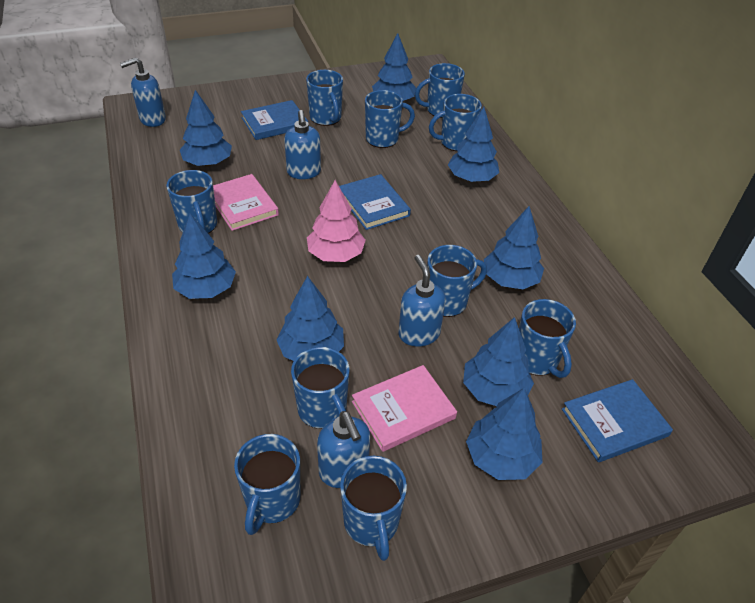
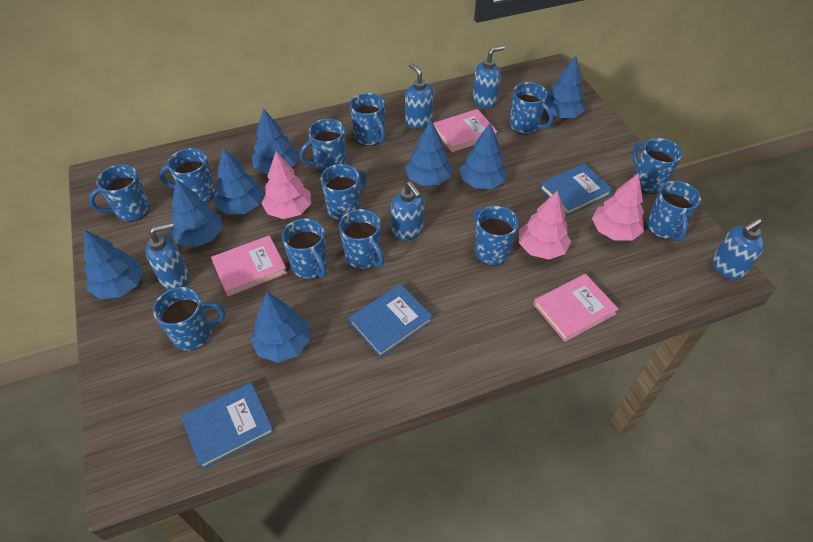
blue mug: [166,170,217,234] [234,434,300,535] [291,347,349,429] [306,70,343,126] [340,456,407,561] [365,90,415,148] [415,63,465,118] [427,245,487,317] [429,94,482,151] [519,299,576,378] = 10 -> [89,164,150,222] [153,287,225,351] [159,148,216,202] [282,218,327,279] [299,119,346,172] [320,164,367,221] [339,209,384,269] [350,93,386,146] [474,206,519,266] [510,82,553,135] [632,138,682,194] [647,181,701,241] = 12
blue soap dispenser: [120,57,166,127] [284,110,321,179] [317,411,370,488] [398,255,446,347] = 4 -> [145,223,189,290] [391,181,424,241] [405,63,434,129] [473,45,505,108] [712,218,765,280] = 5
pink book: [213,174,279,231] [352,365,457,452] = 2 -> [211,235,287,297] [433,109,498,152] [533,274,619,342] = 3
pink tree: [307,180,365,262] = 1 -> [261,152,311,219] [519,190,571,260] [592,173,644,241] = 3

